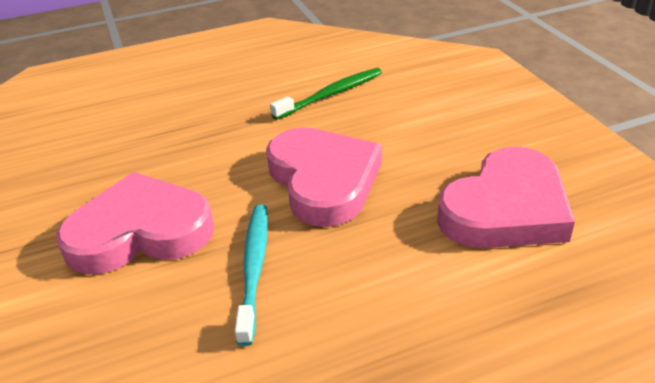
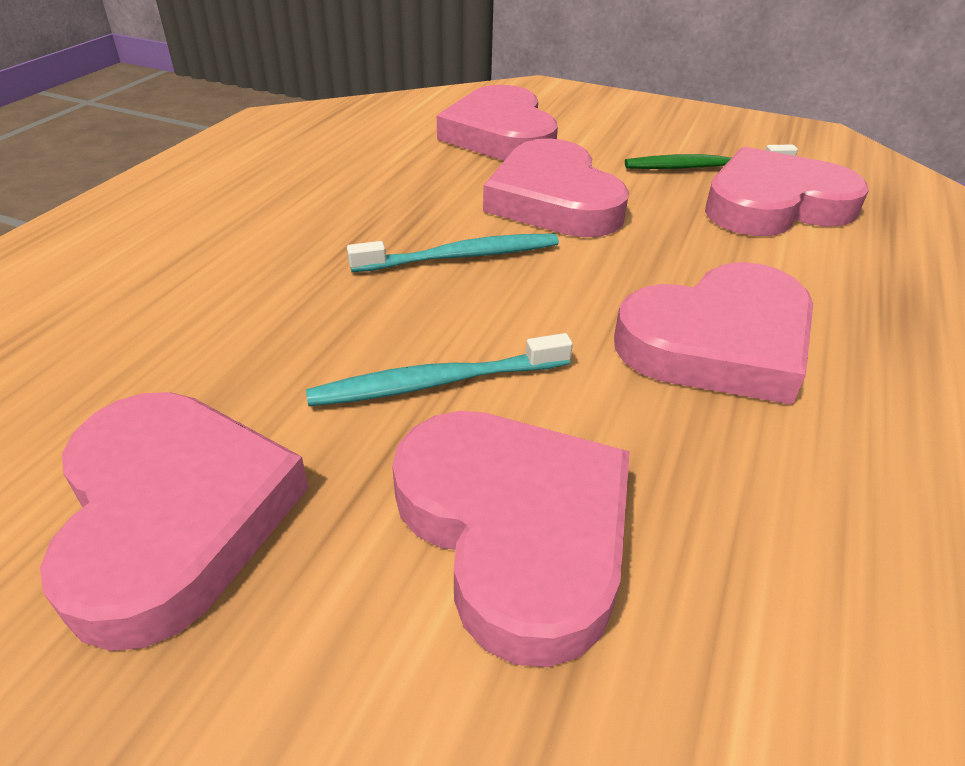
pink heart: [56,172,214,275] [266,127,382,227] [437,146,575,248] = 3 -> [40,392,309,651] [392,411,630,667] [437,85,558,160] [483,138,629,237] [614,262,813,405] [705,147,869,236] = 6
turquoise toothbrush: [235,204,268,346] = 1 -> [306,333,573,406] [347,234,559,272] = 2

